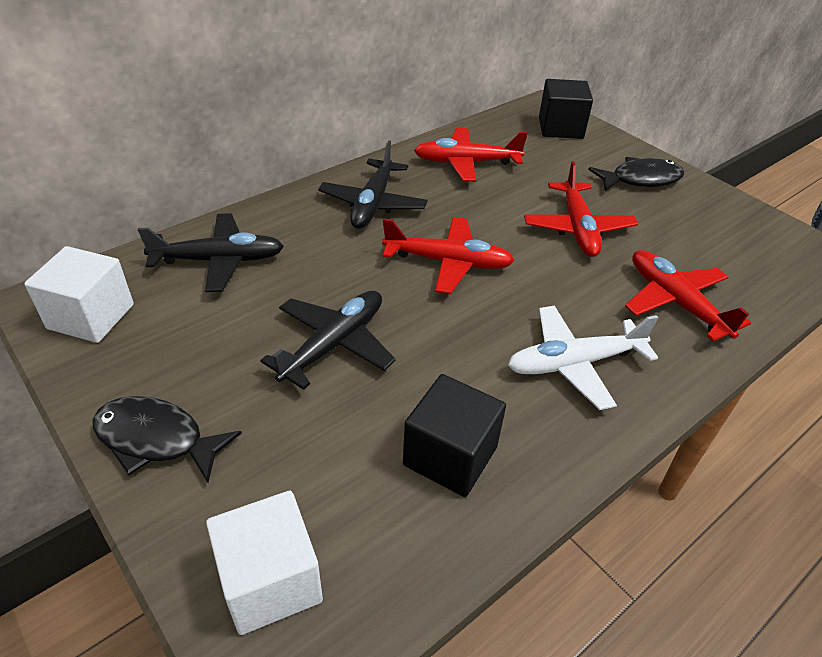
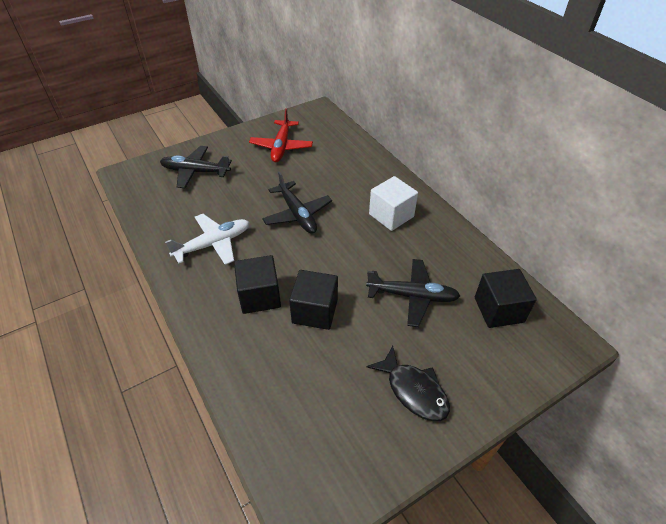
black cube: [403,374,506,497] [539,79,593,139] = 2 -> [234,255,281,314] [289,270,338,330] [475,269,537,328] = 3
black fish: [92,396,242,483] [588,157,684,191] = 2 -> [367,346,450,421] = 1
red plane: [382,217,515,294] [414,128,528,182] [524,161,638,257] [625,250,751,341] = 4 -> [249,108,313,162] = 1
white cube: [24,246,134,343] [206,491,323,635] = 2 -> [369,176,418,231] = 1

